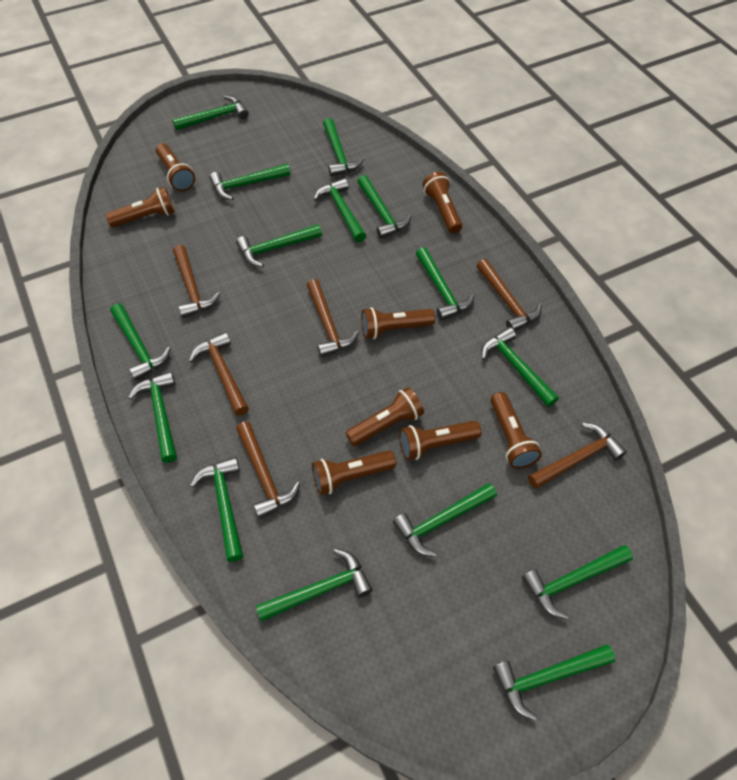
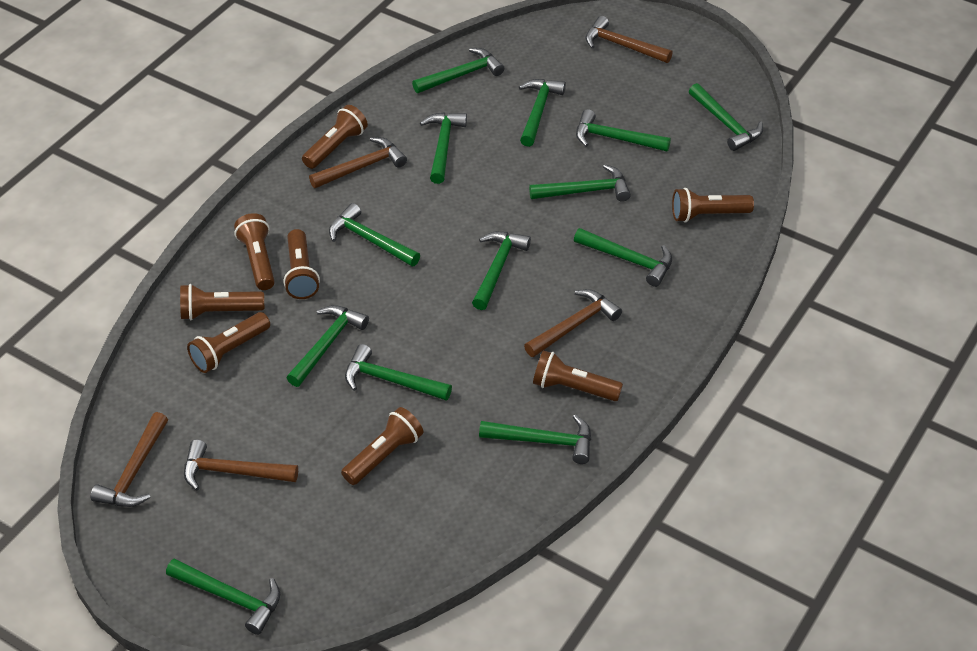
brown hammer: [173,245,220,318] [189,332,249,415] [236,421,300,519] [307,279,359,357] [476,259,542,331] [528,423,627,489] = 6 -> [91,412,168,507] [184,440,298,491] [309,137,407,188] [524,289,622,357] [585,16,673,63] = 5
green hammer: [110,304,171,381] [128,372,177,463] [172,96,249,130] [190,457,243,562] [210,164,290,200] [236,224,322,267] [256,549,373,622] [313,178,366,242] [323,118,364,176] [357,175,411,239] [393,483,497,557] [416,247,475,320] [482,327,559,407] [493,644,616,721] [522,545,633,620] = 15 -> [166,559,280,635] [287,305,369,387] [329,203,420,266] [345,344,452,401] [412,48,504,93] [420,112,467,184] [472,231,531,310] [479,414,591,464] [519,79,566,147] [529,164,631,202] [574,228,672,287] [576,109,671,152] [689,83,763,151] = 13

